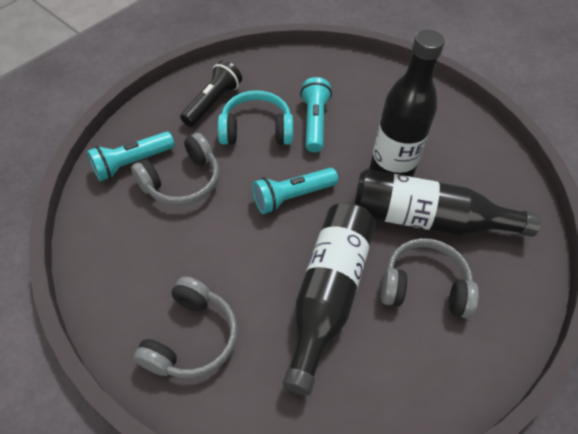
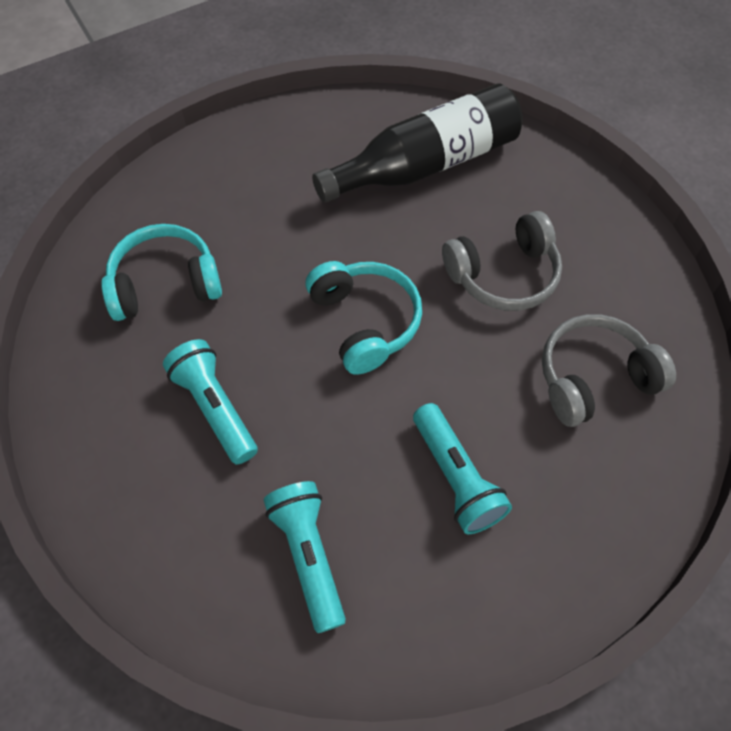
black bottle: [283,203,376,395] [354,169,541,237] [370,30,445,177] = 3 -> [312,83,523,203] = 1
black flashlight: [180,60,242,127] = 1 -> none = 0
grey headphones: [131,133,219,206] [133,276,237,378] [381,238,479,318] = 3 -> [442,211,562,311] [542,314,676,427] = 2
turquoise headphones: [218,90,293,145] = 1 -> [101,224,222,321] [305,261,422,375] = 2

